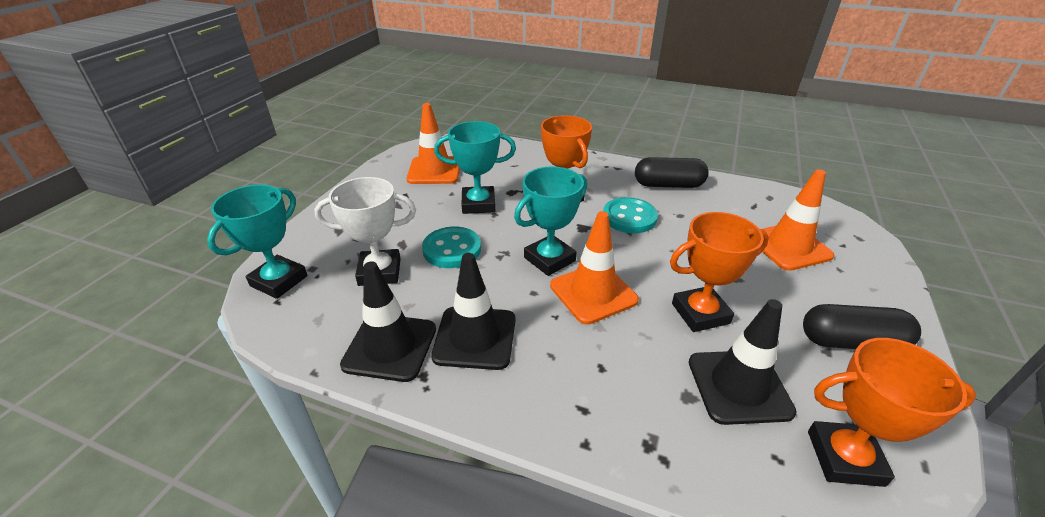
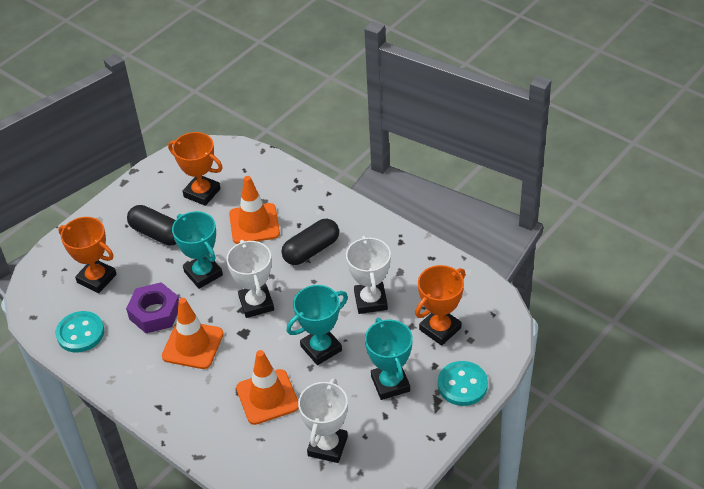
black traffic cone: [340,261,436,382] [431,253,516,370] [689,299,797,425] = 3 -> none = 0
purple nut: none = 0 -> [126,282,179,333] = 1
white trophy: [314,177,416,286] = 1 -> [226,240,274,318] [298,378,348,463] [346,236,391,314] = 3

